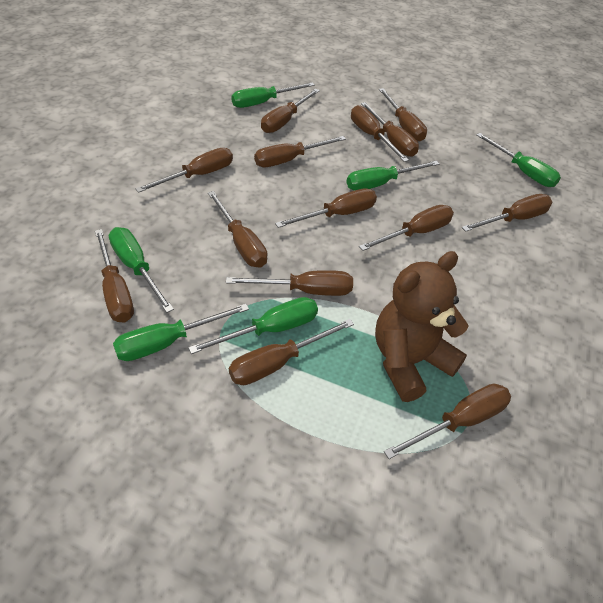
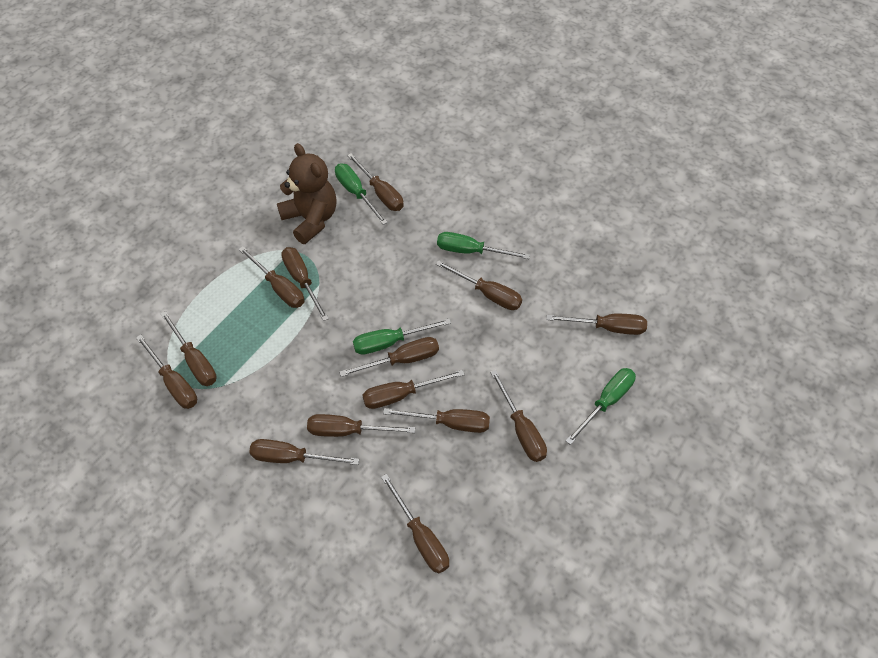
green screwdriver: [109,227,174,313] [113,304,249,361] [188,297,318,354] [231,82,315,108] [346,161,439,191] [476,133,561,187] = 6 -> [335,164,388,225] [353,319,451,355] [437,232,530,259] [566,368,636,445] = 4

